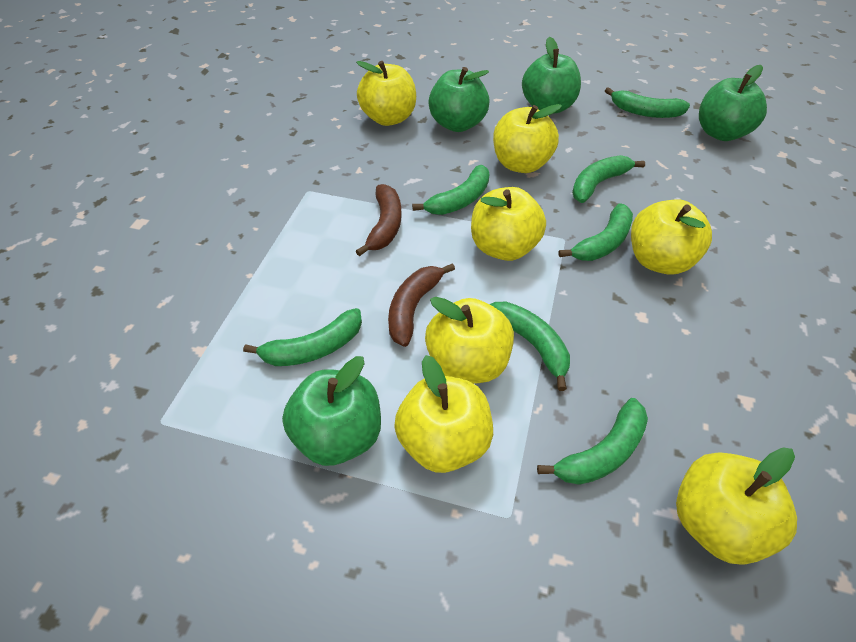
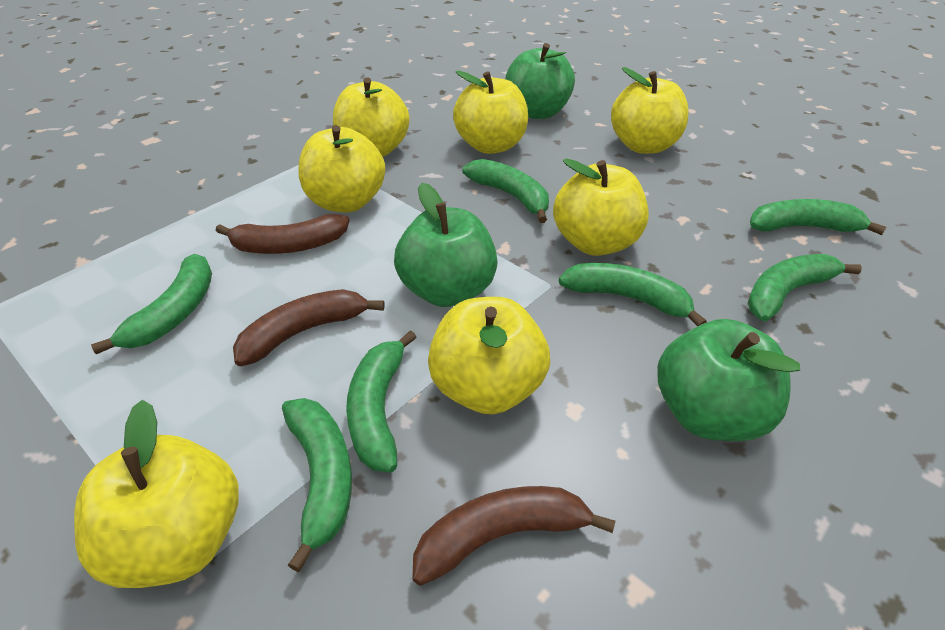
brown banana: [356,184,402,256] [388,263,455,347] = 2 -> [216,214,350,254] [233,289,385,366] [413,486,615,586] = 3
green apple: [282,356,381,466] [428,67,490,132] [522,37,581,114] [699,65,767,141] = 4 -> [394,183,498,307] [505,43,575,119] [657,319,800,441] = 3

